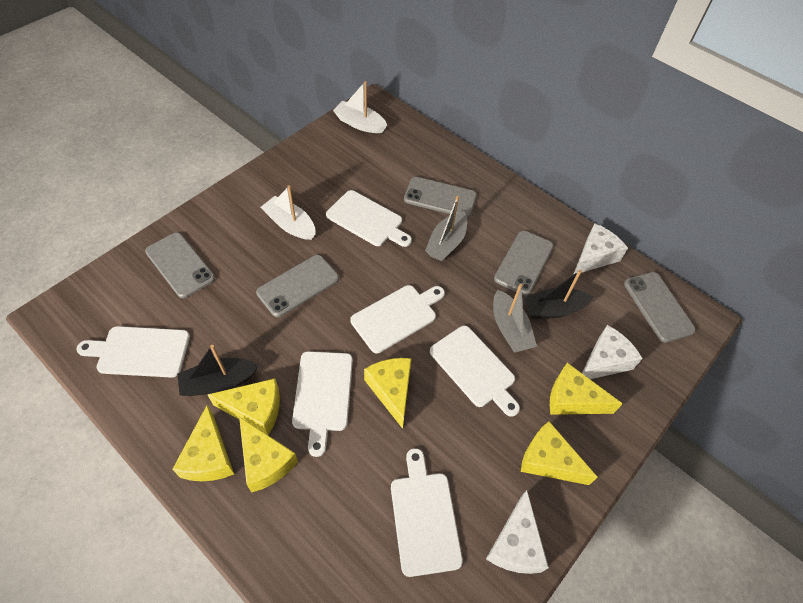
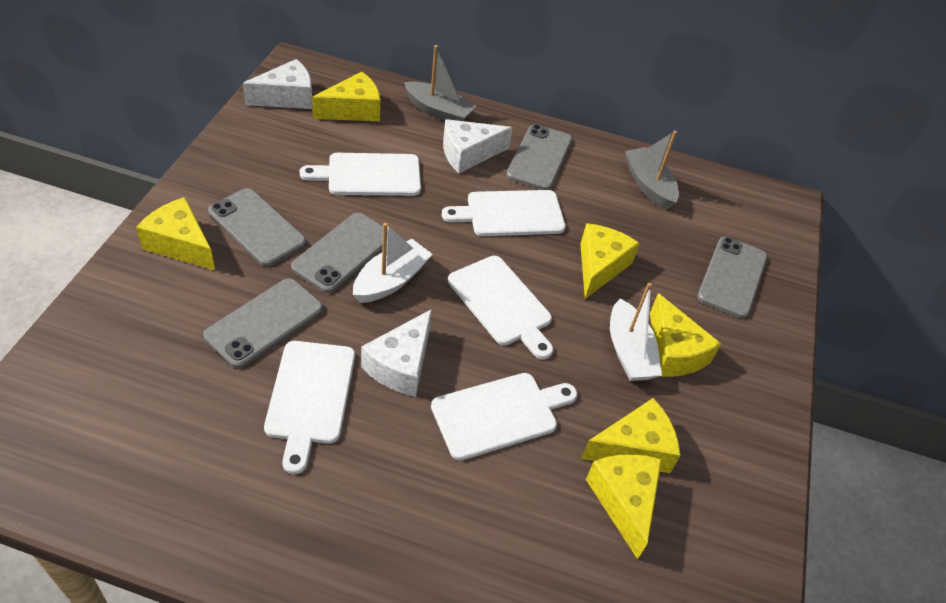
black boat: [177,345,259,396] [523,270,593,319] = 2 -> none = 0
white cutting board: [76,326,190,378] [292,351,353,457] [326,190,412,247] [350,285,445,353] [391,448,463,577] [430,326,520,417] = 6 -> [264,341,355,474] [299,153,421,196] [431,373,578,461] [442,190,566,236] [448,256,553,359] = 5

